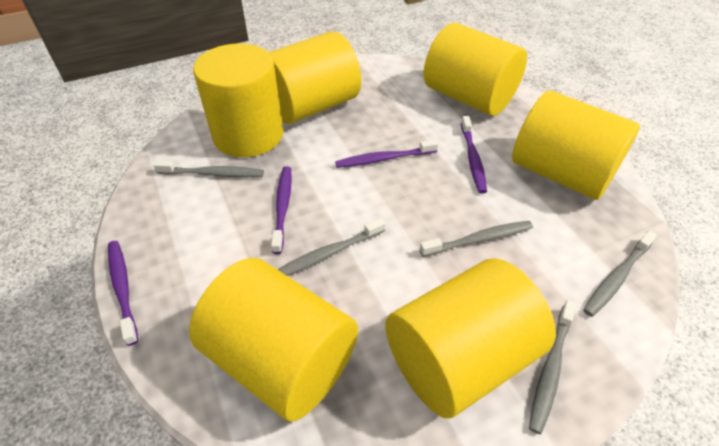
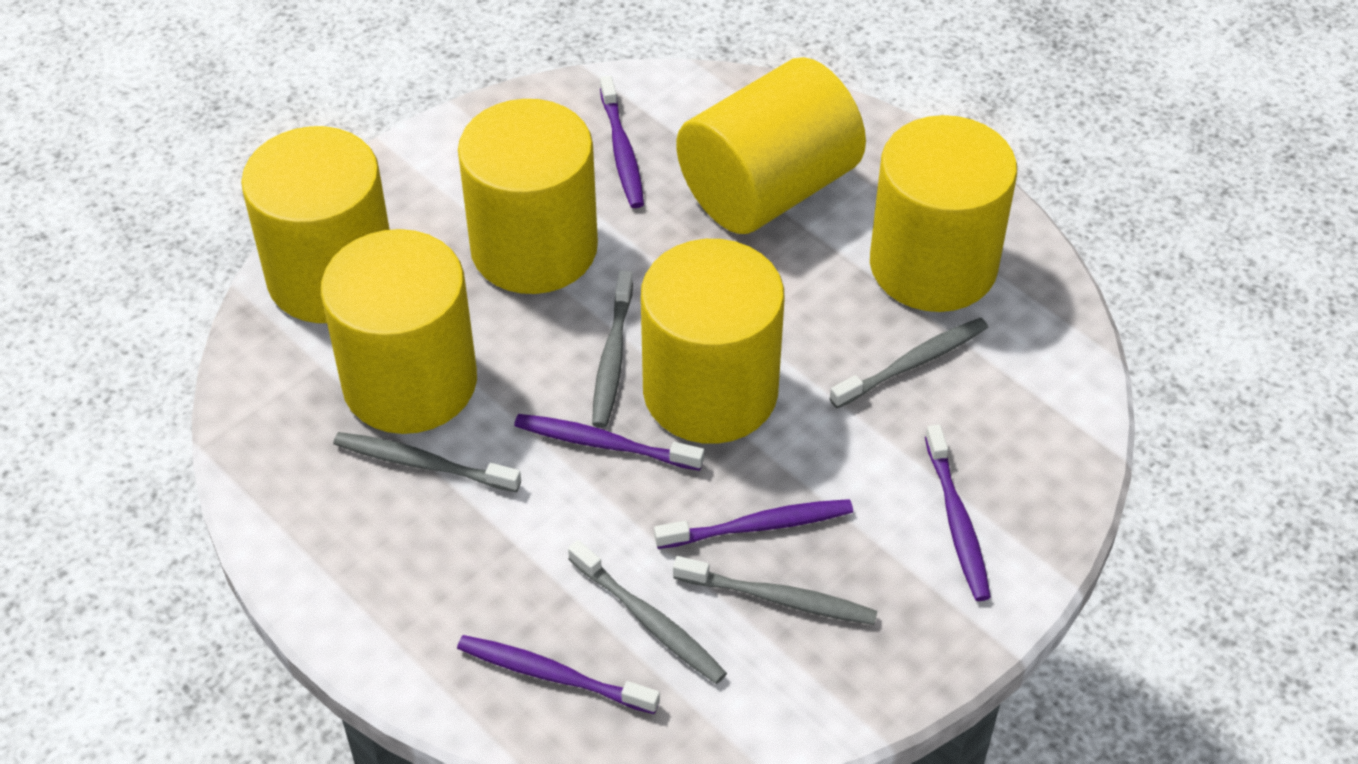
purple toothbrush: [108,241,138,346] [271,166,292,254] [335,139,438,168] [461,116,487,194] = 4 -> [457,635,660,714] [514,414,704,471] [600,76,644,208] [654,499,853,549] [925,424,991,601] = 5

